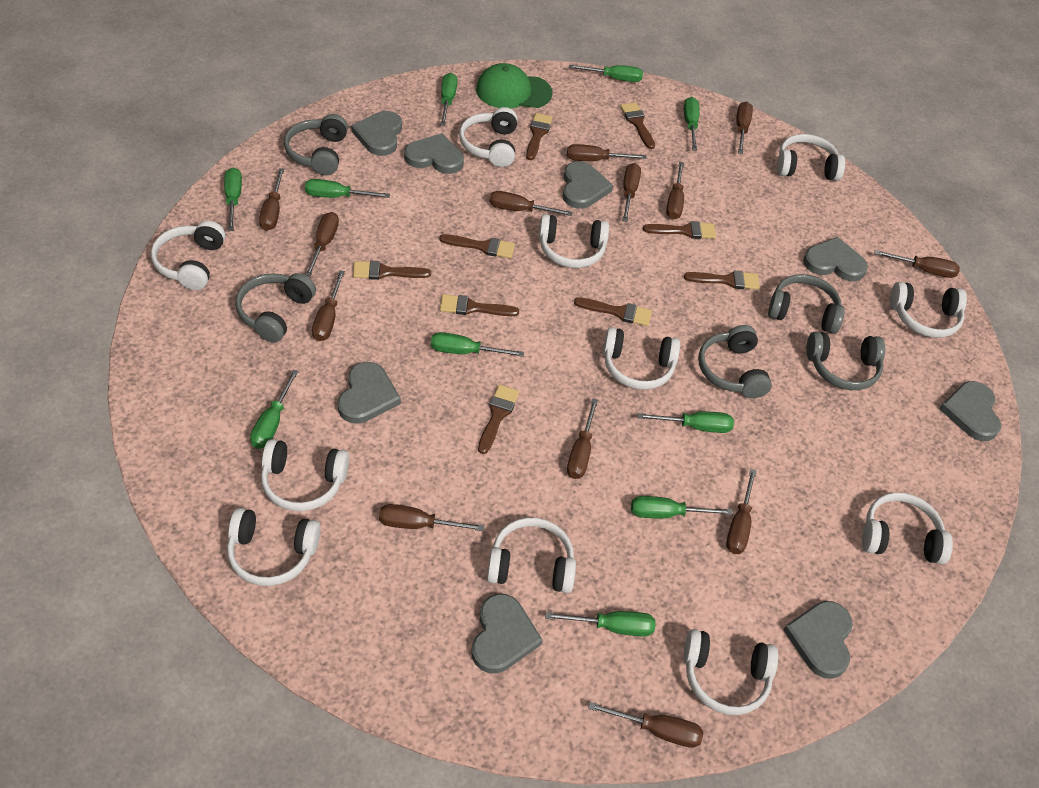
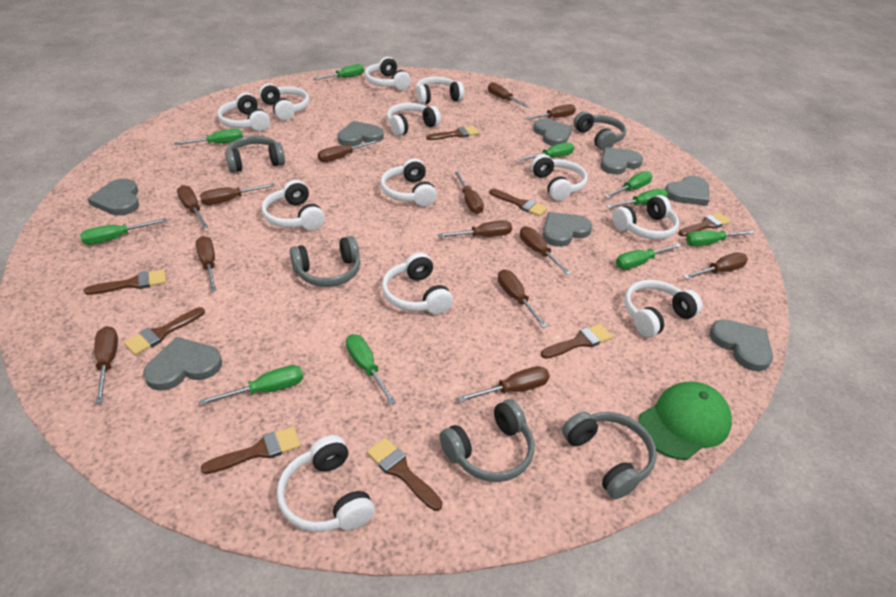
brown brush: [353,261,431,280] [439,234,515,259] [440,294,519,316] [478,385,519,454] [526,113,553,160] [574,297,652,326] [620,102,655,149] [643,221,716,239] [684,271,760,290] = 9 -> [84,269,166,295] [124,307,205,355] [201,427,301,474] [367,438,443,511] [426,126,479,140] [489,189,547,216] [541,324,612,359] [679,212,731,237] = 8
white headphones: [151,221,226,290] [227,508,321,586] [261,439,349,511] [459,107,518,167] [487,518,576,593] [539,214,609,268] [603,327,680,390] [683,629,778,715] [777,134,845,181] [862,493,953,565] [890,282,967,338] = 11 -> [217,93,270,131] [259,83,309,120] [261,180,325,230] [277,435,375,532] [365,57,411,90] [380,158,437,206] [382,253,453,314] [387,103,441,136] [416,76,464,105] [531,154,588,201] [612,195,679,239] [624,280,702,337] = 12

